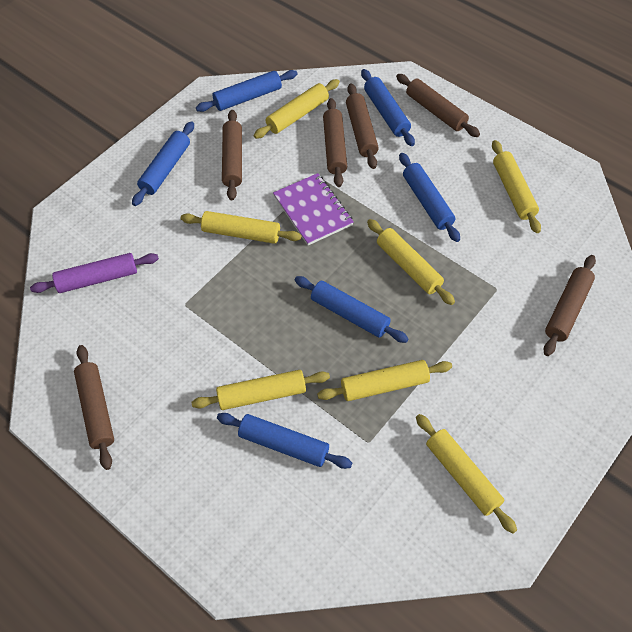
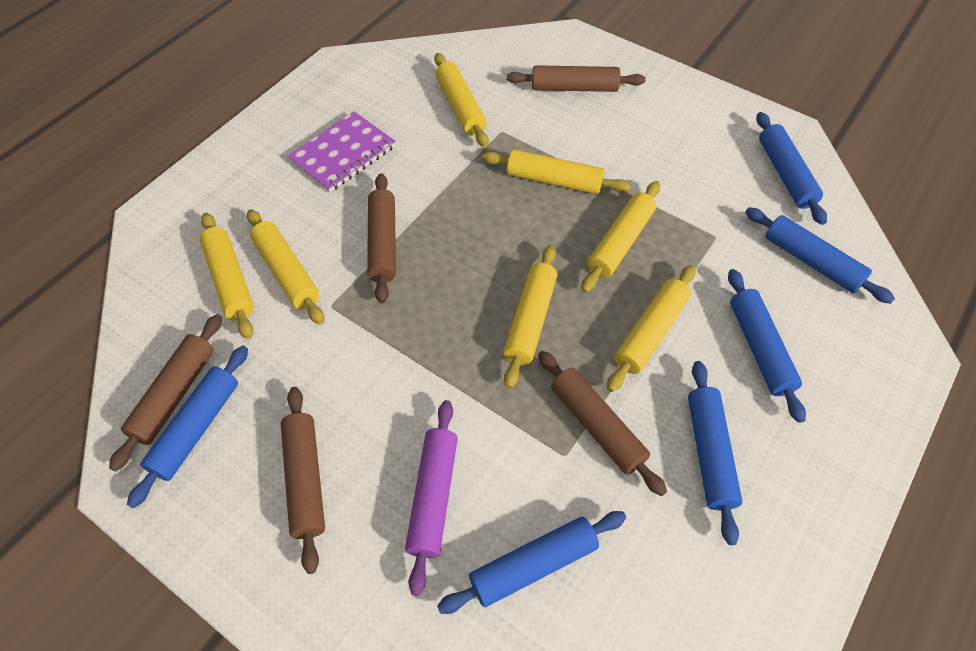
brown rolling pin: [74,345,114,470] [222,110,242,200] [323,98,347,187] [346,83,379,169] [396,74,480,137] [544,255,596,356] = 6 -> [109,314,222,471] [281,387,325,574] [367,174,396,303] [506,65,646,92] [538,351,667,496] = 5

